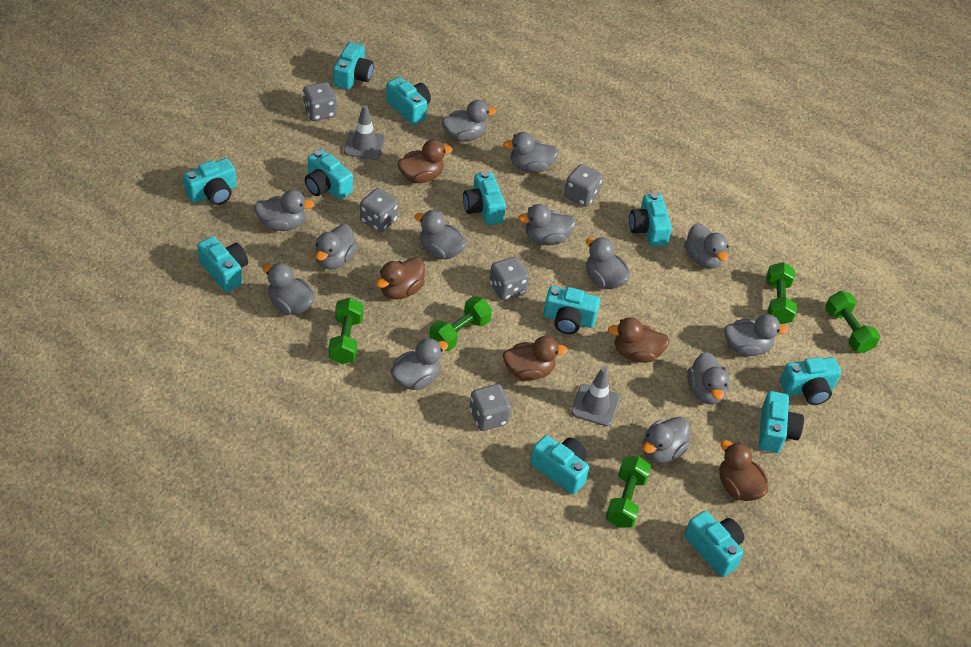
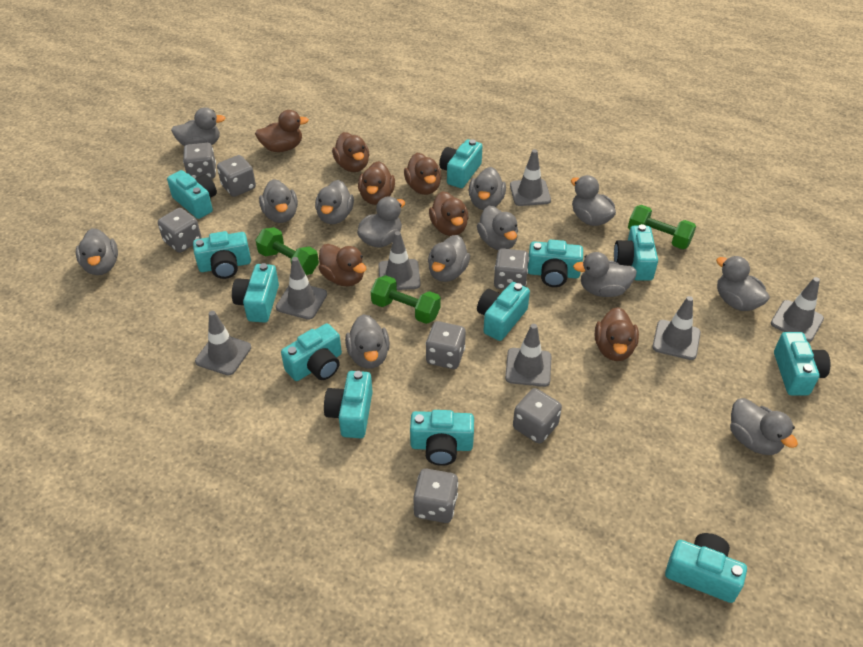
brown duck: [376,257,425,300] [397,139,453,183] [503,336,568,381] [608,317,670,363] [719,440,768,501] = 5 -> [255,110,309,152] [319,244,367,286] [332,132,370,172] [358,161,395,205] [404,153,442,195] [429,191,469,236] [595,307,639,361] = 7
green dumbbell: [329,297,363,364] [429,296,492,351] [606,456,651,528] [766,262,797,324] [825,291,880,353] = 5 -> [255,227,319,275] [371,275,441,324] [628,205,696,249] = 3
grey dice: [303,82,336,121] [360,188,398,232] [470,384,511,431] [489,257,529,301] [564,164,603,207] = 5 -> [158,208,201,253] [183,143,216,179] [217,155,256,197] [413,468,458,523] [426,321,466,369] [494,248,529,290] [513,388,562,444] = 7
grey traffic cone: [344,105,385,160] [571,367,620,426] = 2 -> [195,311,251,376] [276,257,327,320] [378,231,421,290] [505,324,552,387] [510,149,551,206] [652,296,701,360] [771,277,824,342] = 7

